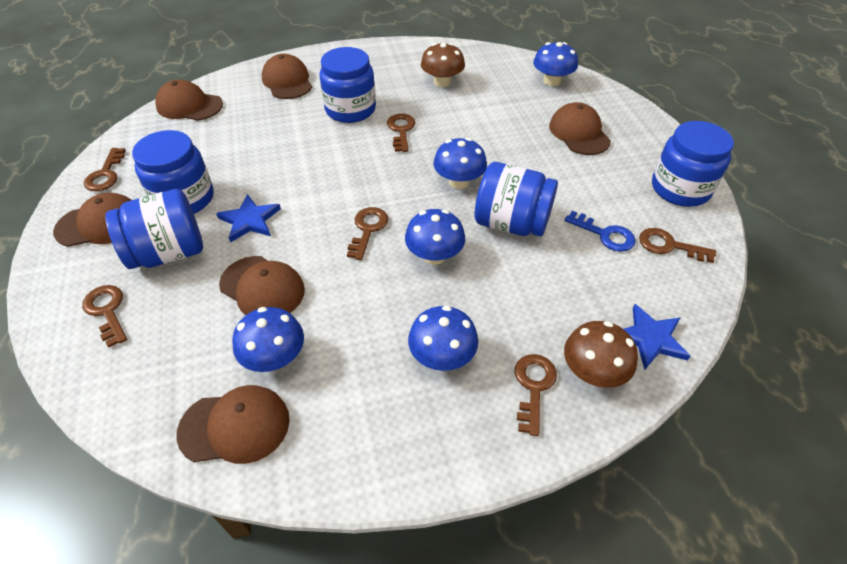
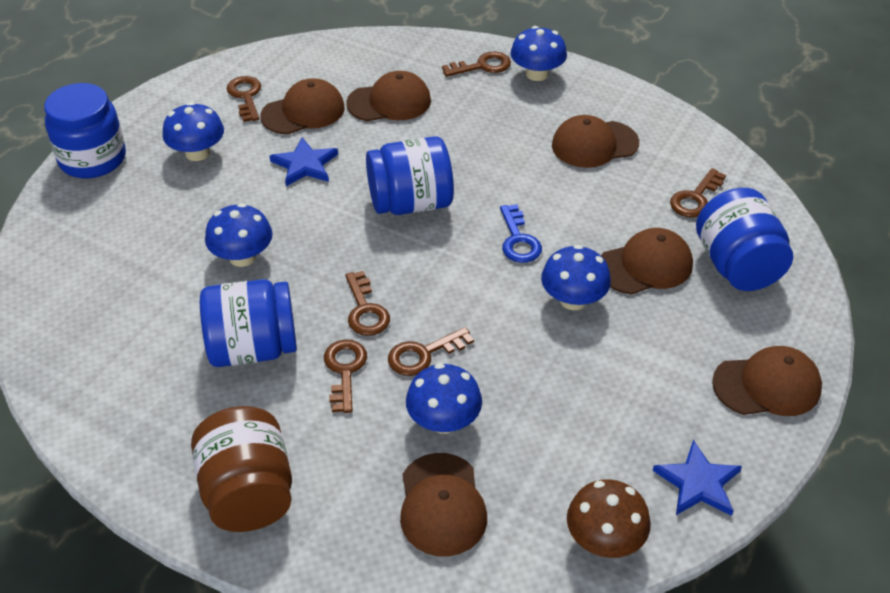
blue jar: [105,189,203,269] [132,130,214,214] [319,47,376,123] [475,162,558,237] [652,121,734,207] = 5 -> [44,83,126,178] [200,279,297,367] [366,136,454,215] [696,188,793,291] = 4
brown jar: none = 0 -> [191,406,292,532] = 1
brown mushroom: [421,43,465,87] [564,321,638,388] = 2 -> [567,479,651,558] = 1

